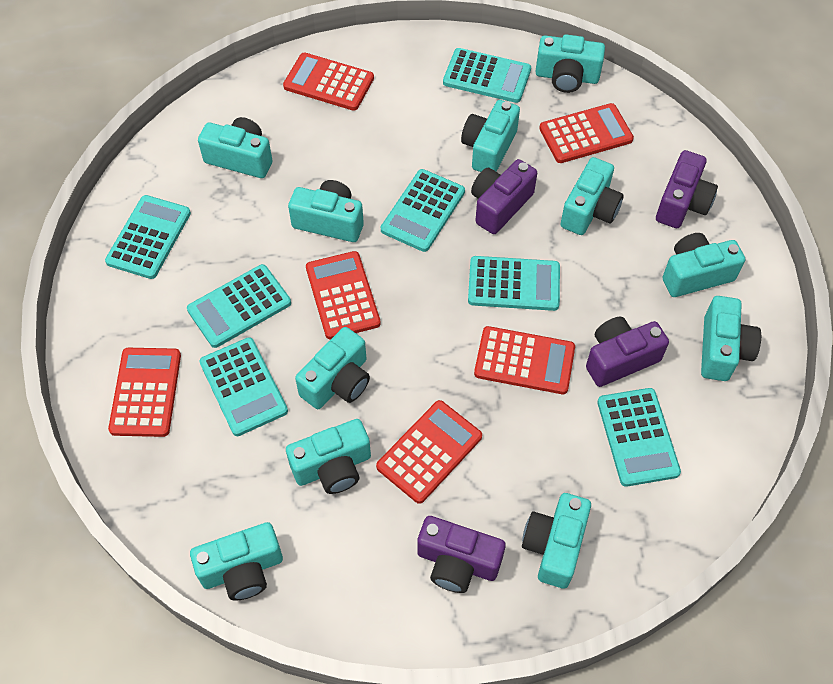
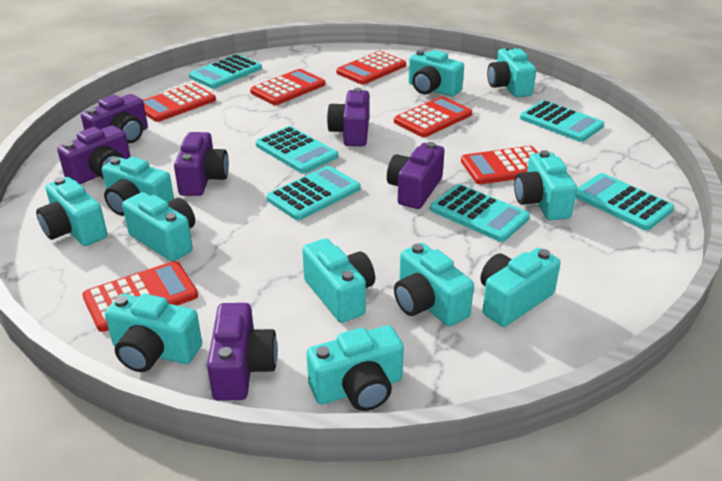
purple camera: [417,516,506,593] [471,159,537,234] [586,317,669,387] [656,150,718,228] = 4 -> [57,125,131,184] [81,94,148,143] [174,132,229,196] [207,303,278,401] [327,88,369,146] [387,142,445,209] = 6
turquoise calculator: [105,195,191,279] [187,264,291,348] [199,337,288,436] [381,169,465,252] [443,48,531,103] [468,256,560,311] [597,388,681,487] = 7 -> [189,54,262,89] [255,126,338,174] [266,166,360,220] [430,184,530,242] [520,100,604,142] [575,173,674,230] = 6

